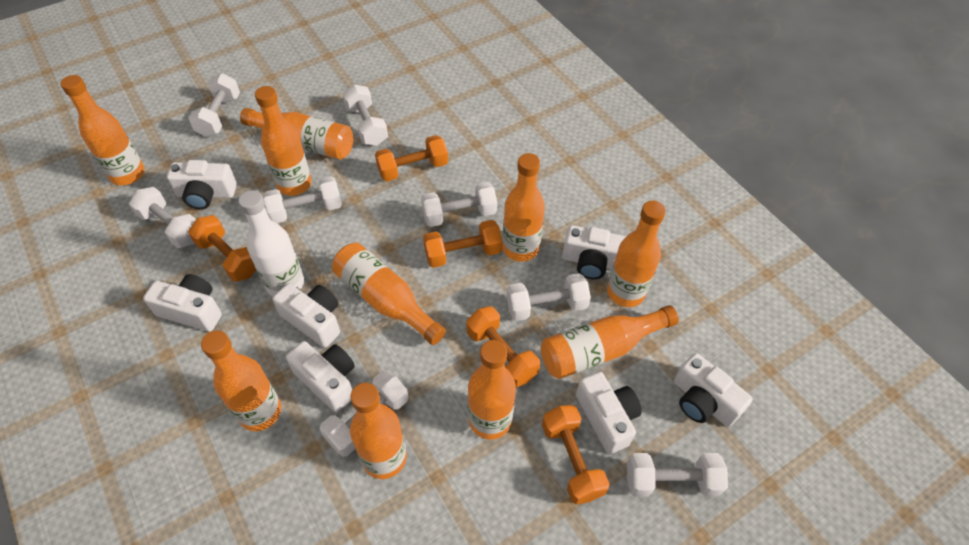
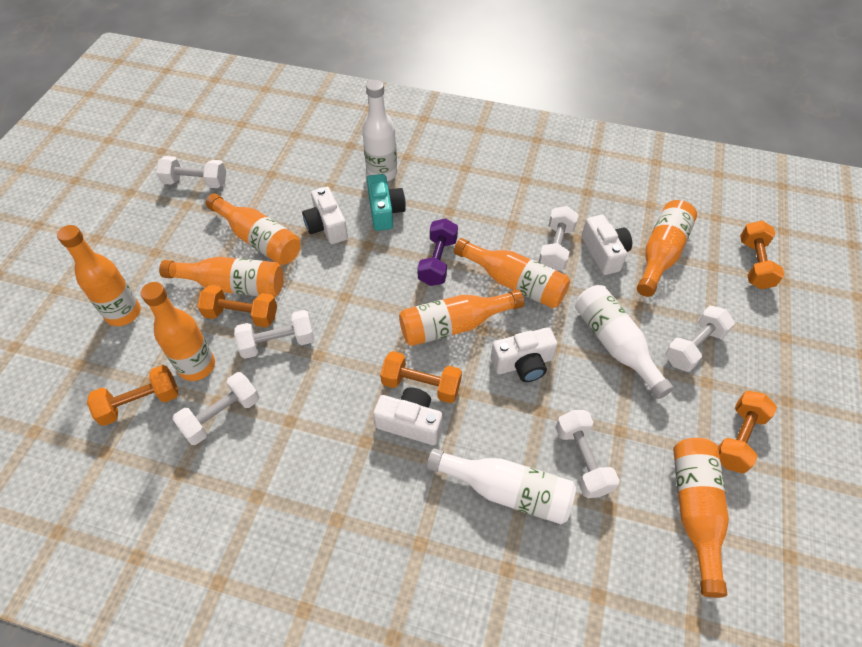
orange bottle: [60,75,145,185] [201,330,281,431] [240,108,354,160] [255,86,312,196] [332,243,446,345] [350,383,407,479] [468,340,516,439] [502,153,545,262] [541,305,679,379] [607,201,666,307] = 10 -> [57,225,141,326] [141,282,215,381] [159,257,283,297] [206,193,300,265] [399,290,524,346] [454,238,570,308] [637,200,697,297] [673,438,729,598] = 8
purple dumbbell: none = 0 -> [417,218,458,286] = 1
turquoise camera: none = 0 -> [367,174,406,231] = 1
white bottle: [238,190,304,296] = 1 -> [362,80,397,181] [427,448,576,524] [575,285,674,399] = 3
white camera: [143,274,222,332] [167,160,237,209] [272,283,340,348] [286,341,355,412] [562,225,627,279] [576,372,642,454] [674,353,753,427] = 7 -> [302,187,348,244] [373,387,443,445] [491,328,558,382] [582,215,632,275] = 4
white dumbbell: [129,187,196,248] [188,73,240,137] [263,176,342,223] [319,371,408,457] [343,84,388,146] [421,182,497,227] [507,273,591,321] [627,453,728,497] = 8 -> [157,156,226,188] [172,372,259,445] [234,310,314,359] [539,206,579,271] [556,410,620,498] [665,306,735,372] = 6

